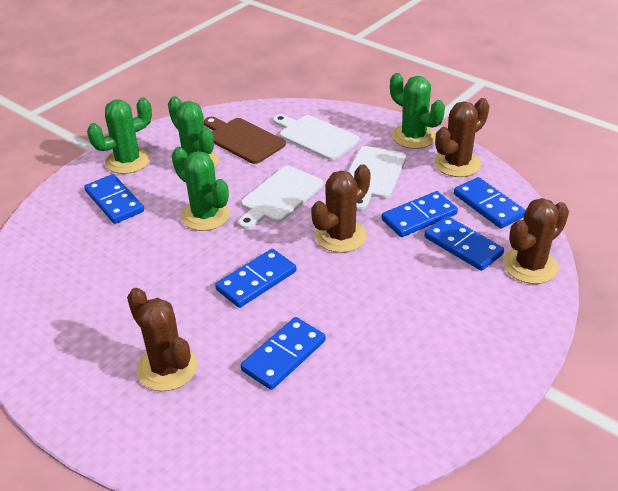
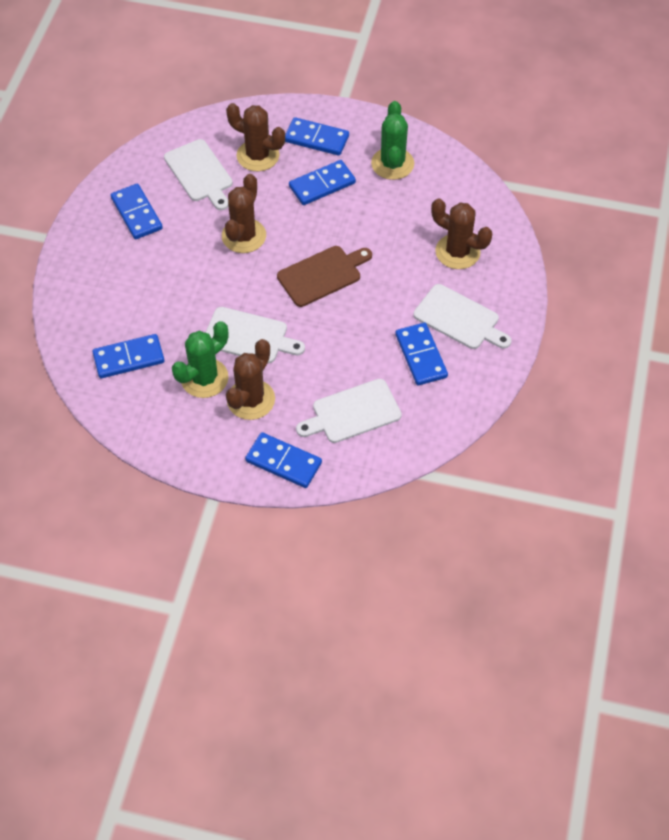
green cactus: [87,97,152,174] [168,96,219,169] [172,147,230,231] [390,73,445,149] = 4 -> [172,321,229,398] [371,101,414,180] = 2
white cutting board: [238,166,323,229] [273,114,359,160] [348,146,406,210] = 3 -> [164,139,233,210] [205,307,305,363] [296,379,402,443] [413,284,511,349] = 4

